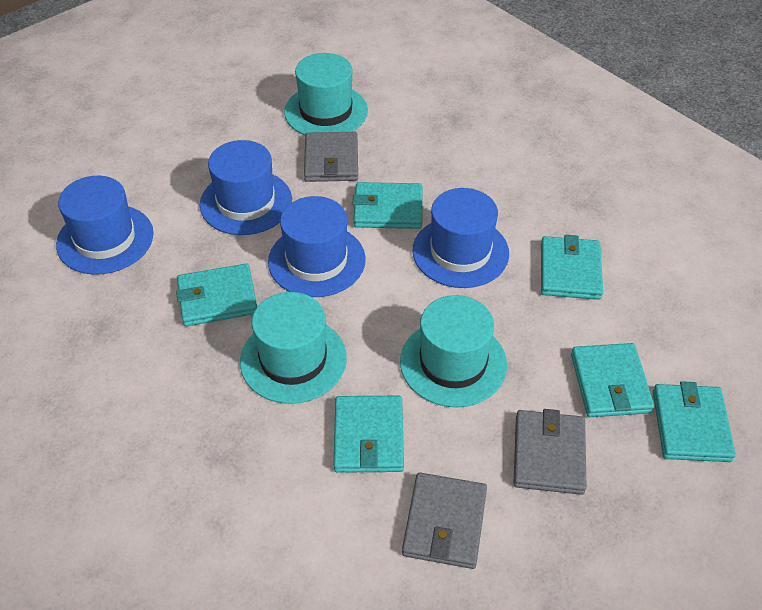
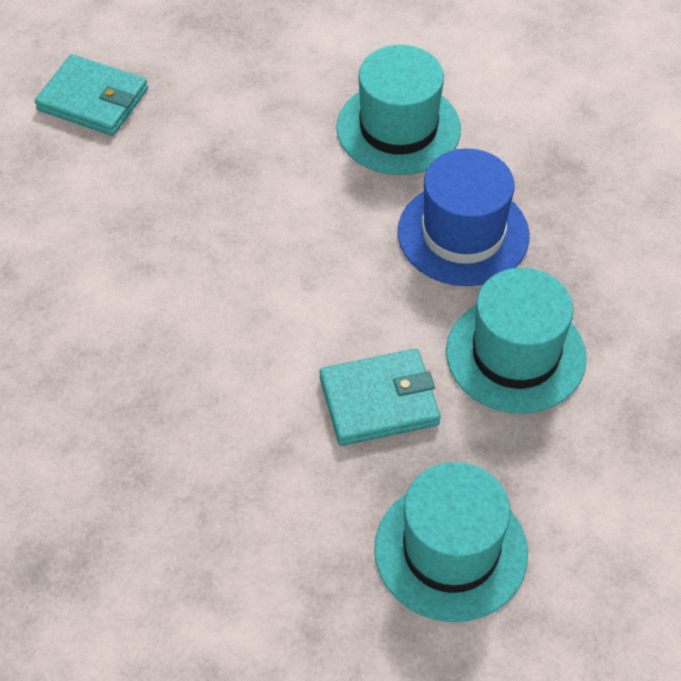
blue hat: [56,176,154,275] [200,140,292,235] [268,196,366,297] [412,188,509,288] = 4 -> [398,148,529,286] = 1
grey wallet: [304,132,358,182] [402,472,487,569] [513,409,587,495] = 3 -> none = 0
turquoise wallet: [176,263,257,326] [334,396,404,473] [353,182,422,229] [541,235,603,300] [571,343,654,417] [653,381,736,462] = 6 -> [35,54,148,136] [319,349,441,446] = 2

